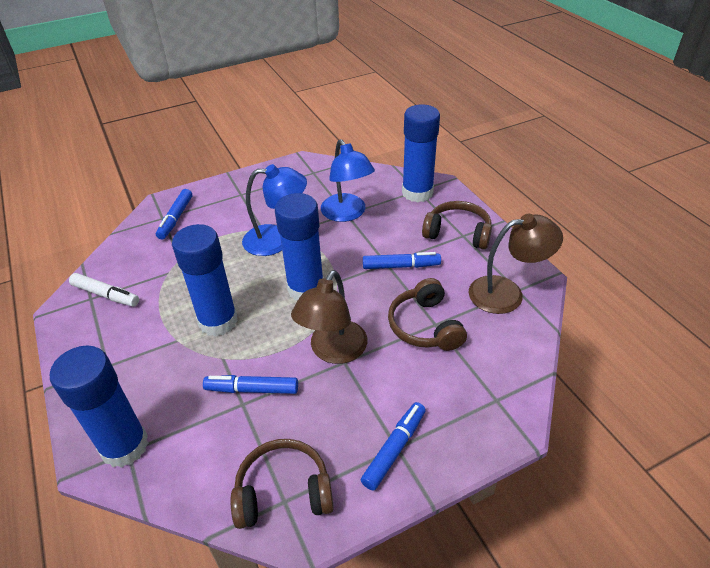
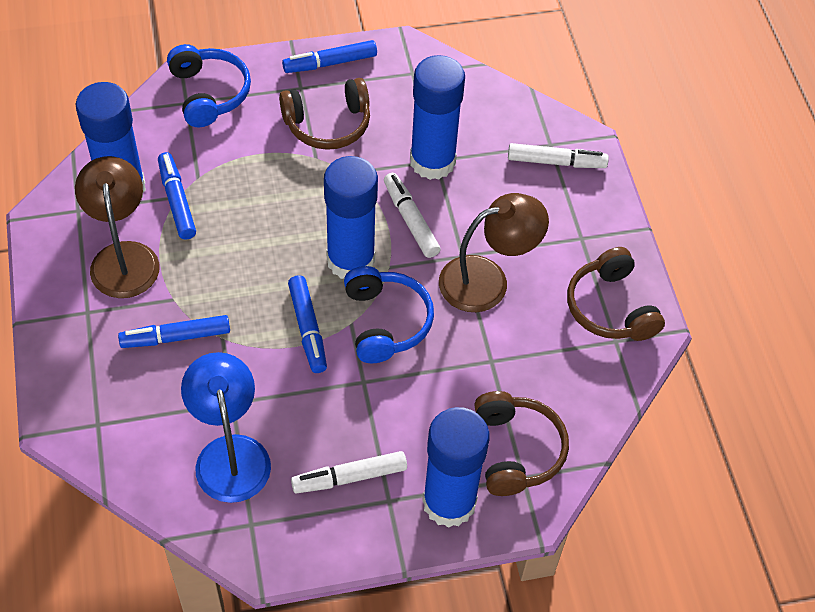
blue headphones: none = 0 -> [167,44,251,127] [344,266,434,363] = 2
blue lamp: [242,164,307,256] [321,139,375,222] = 2 -> [181,352,271,503] = 1
white marker: [69,273,139,307] = 1 -> [291,451,407,494] [384,173,441,258] [508,143,609,168] = 3

